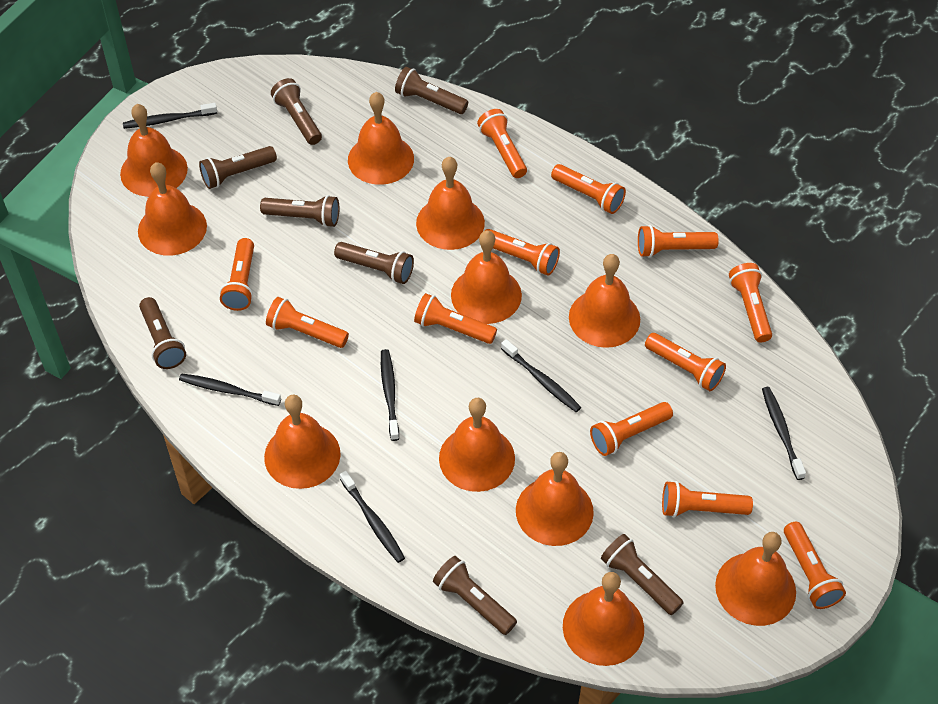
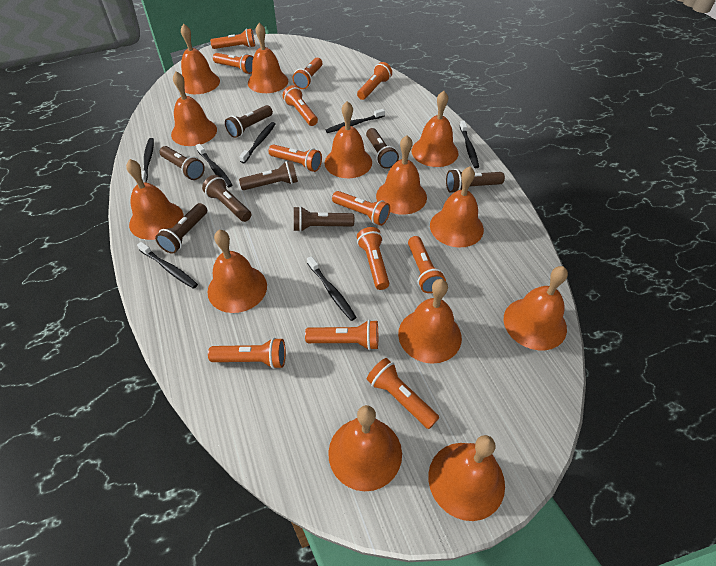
black toothbrush: [123,103,217,129] [179,373,281,406] [340,471,405,563] [381,349,399,441] [501,339,581,412] [762,387,806,480] = 6 -> [137,242,198,289] [141,138,154,183] [196,144,233,187] [239,122,276,163] [307,256,357,321] [326,109,385,133] [460,121,479,168] = 7
orange bell: [120,104,188,197] [138,162,207,256] [264,394,341,489] [348,92,414,185] [416,157,485,250] [439,398,515,492] [451,230,522,324] [516,452,594,546] [563,572,644,666] [569,254,640,348] [715,532,796,626] = 11 -> [126,159,184,240] [171,71,217,146] [181,24,220,94] [207,230,267,313] [248,23,288,93] [324,101,372,178] [328,405,402,491] [376,135,427,215] [398,279,462,364] [412,91,458,167] [428,435,505,521] [430,166,484,248] [503,266,568,350] = 13

